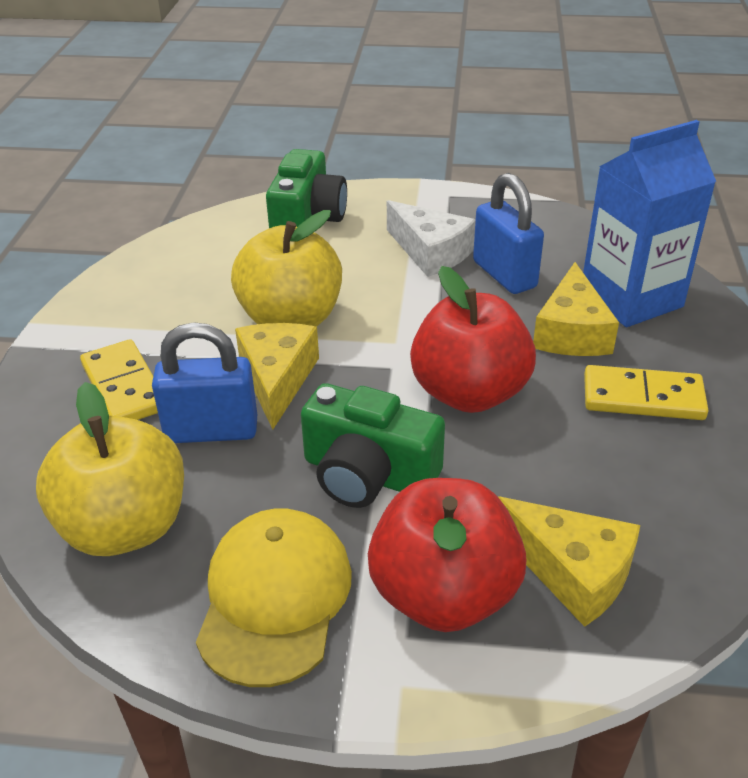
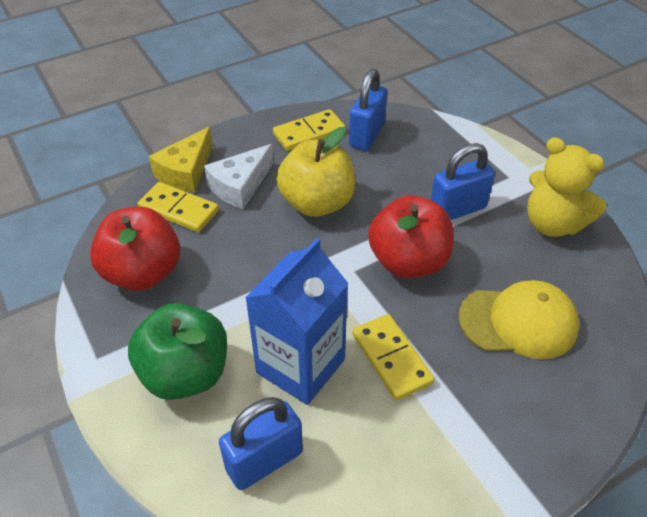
blue padlock: [152,322,257,443] [473,173,544,294] = 2 -> [219,397,303,490] [349,69,387,151] [431,143,495,220] = 3
green apple: none = 0 -> [128,303,227,400] = 1
green camera: [266,149,347,228] [301,383,445,508] = 2 -> none = 0
yellow apple: [36,382,184,556] [231,210,342,327] = 2 -> [276,127,355,217] = 1
yellow cheese: [235,323,319,430] [497,496,640,627] [533,262,619,356] = 3 -> [149,127,213,193] = 1
yellow domino: [80,339,158,420] [584,365,708,420] = 2 -> [138,182,219,232] [273,109,345,151] [352,314,434,401] = 3
yellow teddy bear: none = 0 -> [527,137,607,237] = 1

